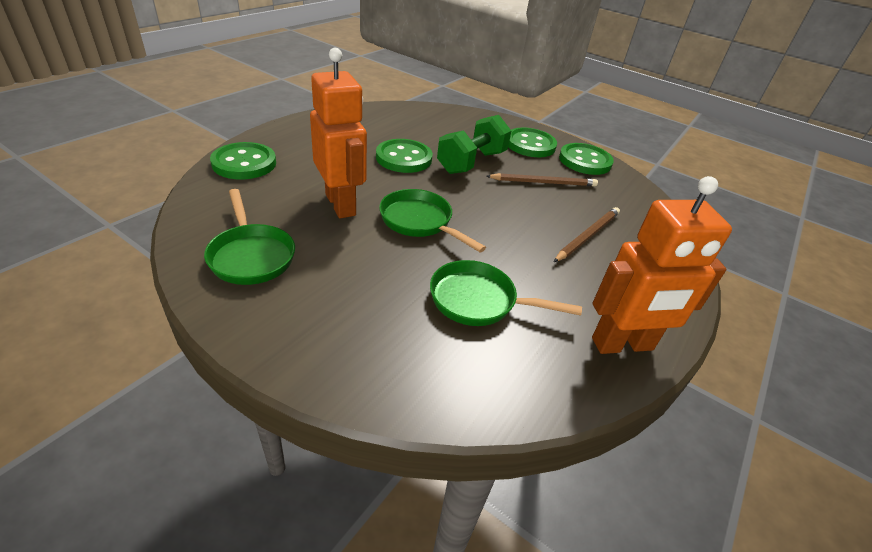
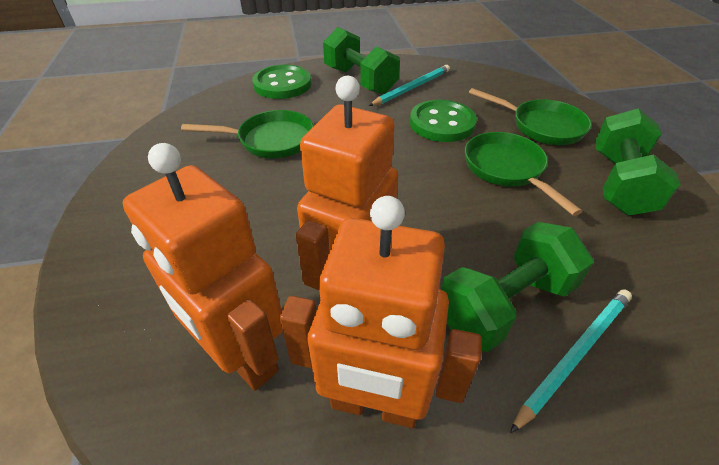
brown pencil: [487,173,598,186] [554,207,620,262] = 2 -> none = 0
green button: [210,142,276,179] [376,139,433,173] [508,127,557,157] [559,143,614,175] = 4 -> [252,65,311,99] [410,100,477,142] = 2
green dumbbell: [437,115,511,174] = 1 -> [323,27,400,94] [441,222,594,352] [595,108,680,215] = 3
orange robot: [310,48,367,218] [592,176,732,354] = 2 -> [123,143,283,391] [280,196,482,428] [296,76,398,290] = 3
turquoise pencil: none = 0 -> [369,65,450,106] [510,290,632,433] = 2

